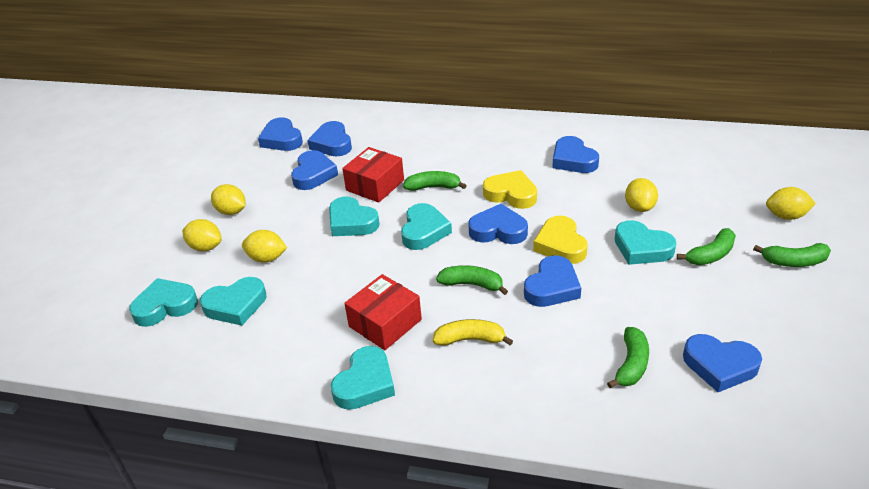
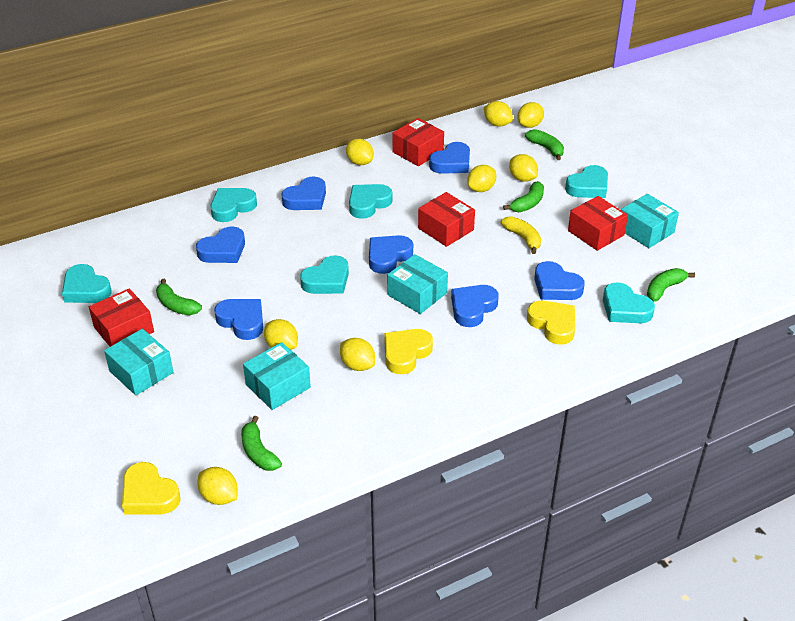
red box: [342,147,404,203] [344,274,422,350] = 2 -> [89,288,154,347] [392,118,444,166] [418,192,475,247] [568,196,628,251] = 4
turquoise box: none = 0 -> [104,329,173,395] [243,342,311,410] [387,254,448,314] [621,194,679,248] = 4
yellow heart: [483,170,537,209] [533,216,588,264] = 2 -> [122,462,181,514] [384,329,433,374] [527,301,575,345] = 3
yellow lemon: [182,219,222,251] [211,184,245,215] [242,230,287,262] [625,178,658,212] [766,187,816,220] = 5 -> [198,467,238,505] [264,319,298,350] [340,338,375,371] [346,139,374,165] [467,165,496,192] [484,101,513,126] [509,154,538,182] [517,102,544,128] = 8

